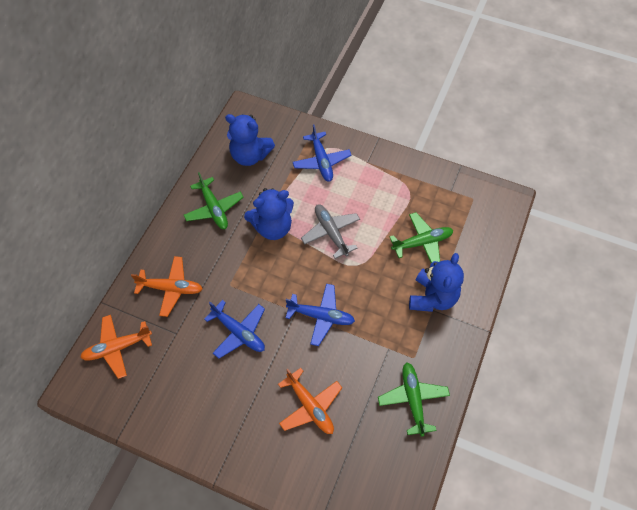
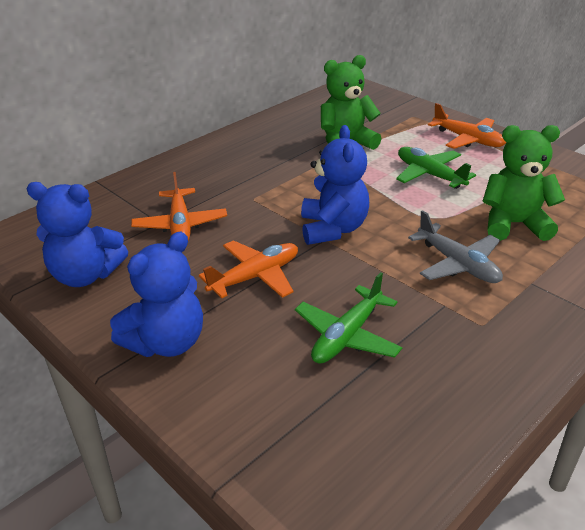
blue plane: [204,300,265,358] [286,284,355,346] [293,124,352,182] = 3 -> none = 0
green plane: [184,172,244,229] [378,363,450,437] [390,212,453,263] = 3 -> [295,272,403,364] [396,147,476,189] = 2
green teddy bear: none = 0 -> [321,55,381,150] [483,125,565,241] = 2

